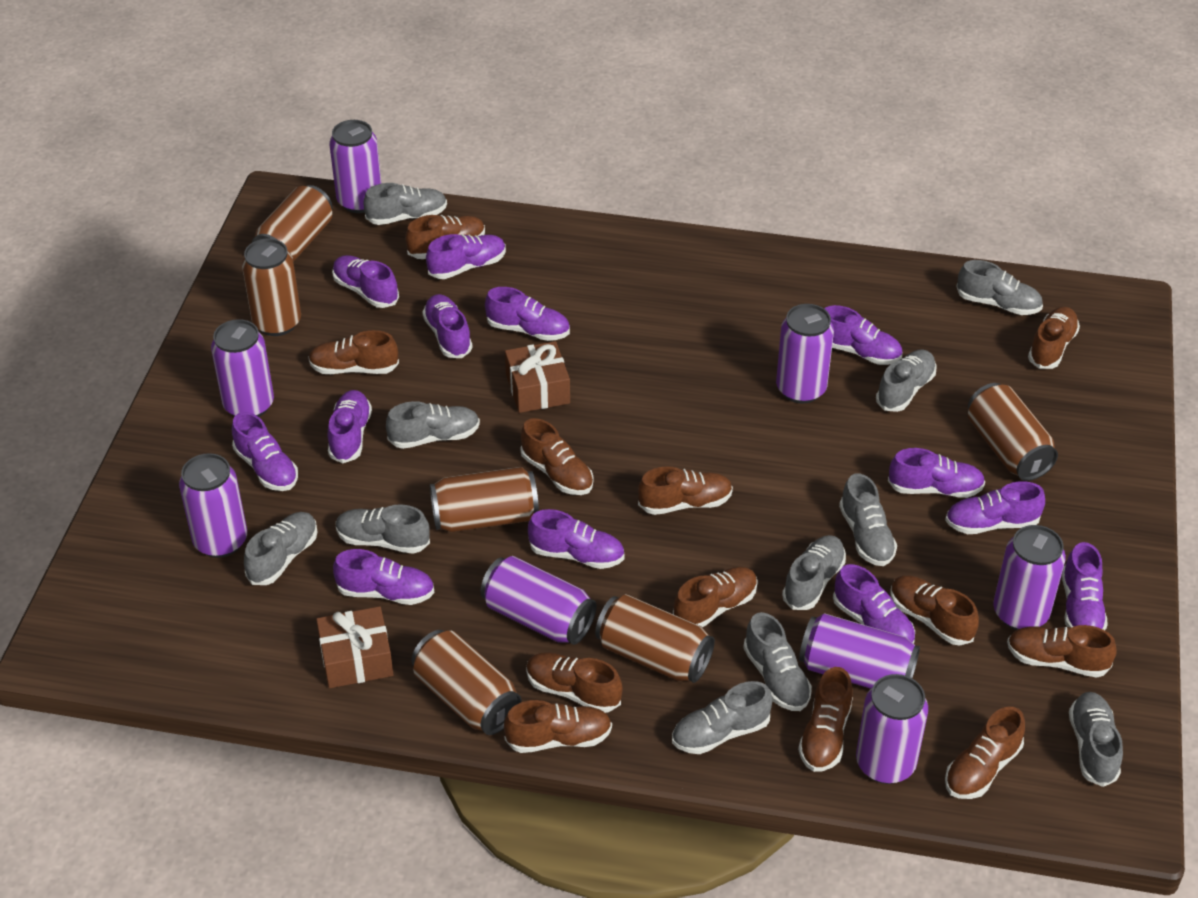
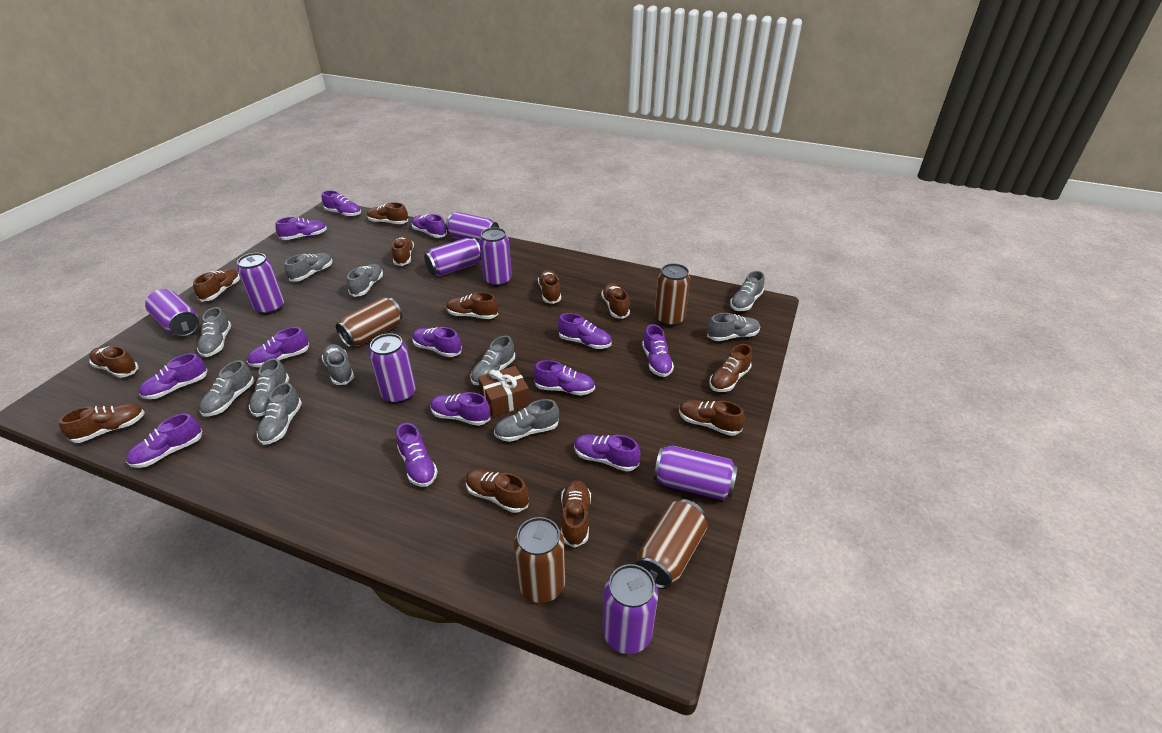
brown can: [242,239,301,336] [252,185,332,262] [411,630,522,735] [430,467,539,532] [595,594,715,683] [968,383,1058,481] = 6 -> [336,297,403,348] [514,517,565,603] [635,499,707,589] [655,263,690,327] = 4
brown gift: [316,606,393,688] [505,341,570,413] = 2 -> [478,366,530,417] = 1

